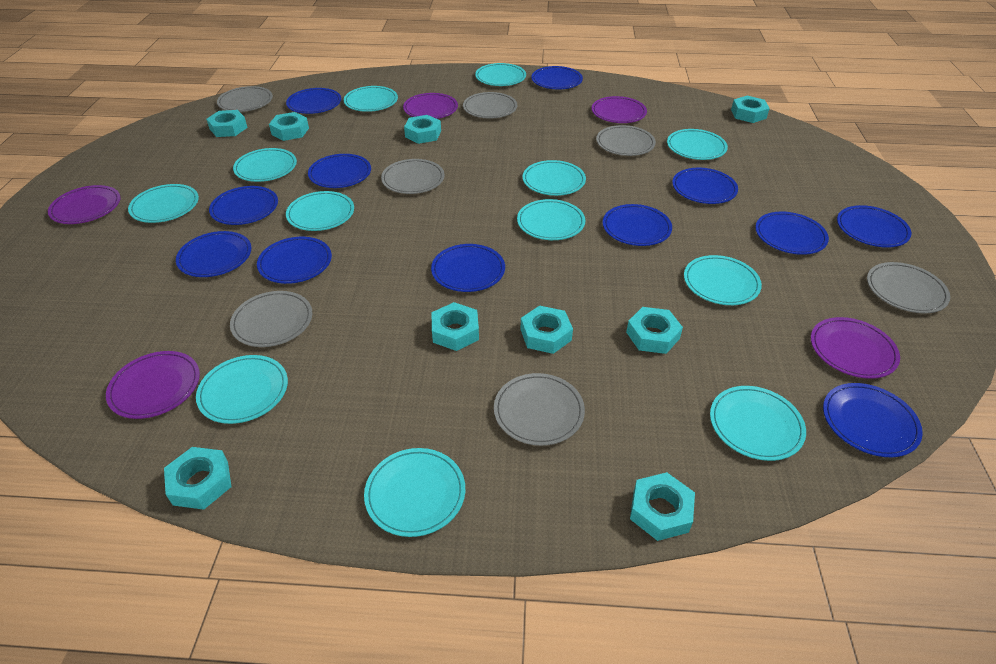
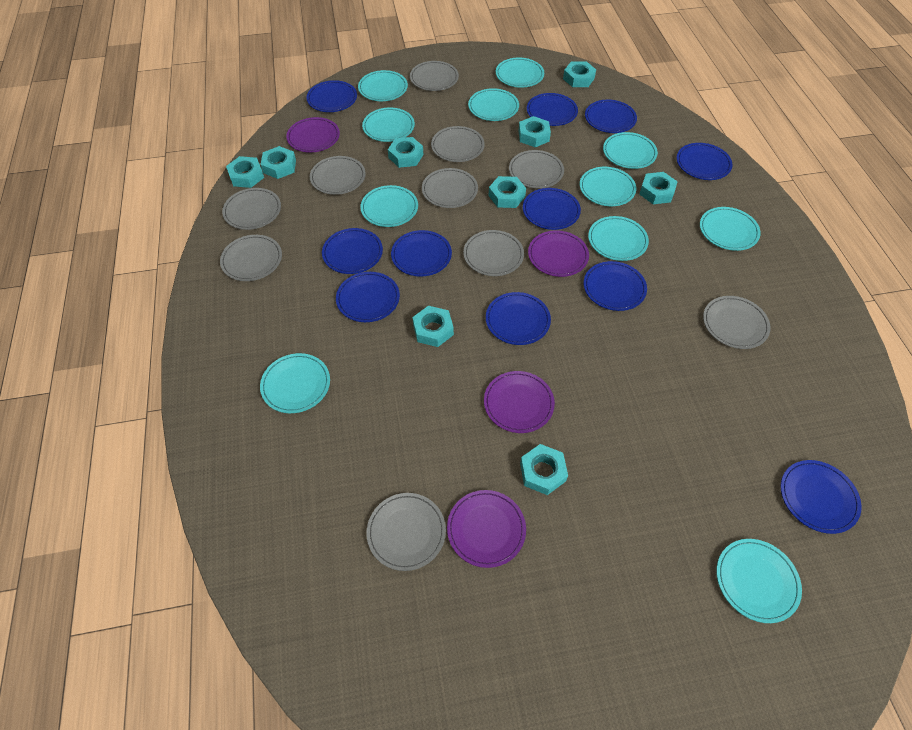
blue plate: [176,231,251,277] [209,186,278,225] [257,237,332,284] [286,88,341,114] [308,154,371,188] [431,244,505,292] [531,66,583,89] [603,204,672,246] [672,168,738,204] [755,212,829,255] [823,383,923,457] [837,205,912,248] = 12 -> [306,80,357,112] [322,228,383,274] [336,272,400,322] [391,230,452,277] [486,292,551,345] [523,188,581,230] [527,93,578,126] [584,261,647,311] [585,100,637,133] [676,143,733,180] [781,460,861,534] = 11
grey plate: [217,86,273,112] [230,291,312,347] [381,159,445,194] [463,92,517,118] [494,373,585,446] [596,125,656,156] [867,262,950,313] = 7 -> [220,235,282,281] [222,188,281,230] [310,156,366,195] [367,493,446,571] [410,61,459,91] [422,168,478,208] [431,126,485,162] [463,230,524,276] [509,150,564,188] [703,296,771,349] = 10
purple plate: [48,185,120,224] [106,351,200,419] [403,93,458,119] [591,96,647,123] [811,317,900,379] = 5 -> [286,117,340,153] [447,490,526,568] [484,371,555,433] [528,230,589,277] = 4
turquoise plate: [128,184,199,223] [196,355,288,424] [233,148,297,182] [286,191,354,231] [344,86,398,112] [364,448,465,537] [475,63,526,86] [517,199,585,240] [522,160,586,196] [667,129,728,160] [684,255,762,305] [710,386,806,461] = 12 -> [260,353,330,413] [358,70,408,101] [360,185,418,227] [362,108,415,142] [468,88,519,121] [496,58,544,88] [580,167,636,206] [588,216,649,261] [603,132,658,169] [700,207,761,251] [716,539,802,623] = 11

